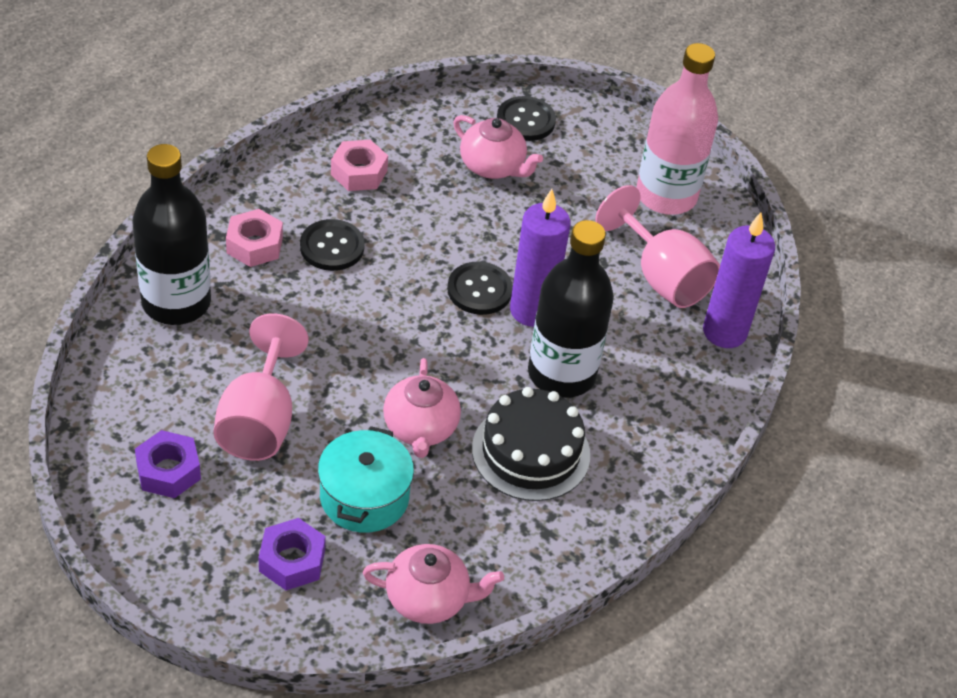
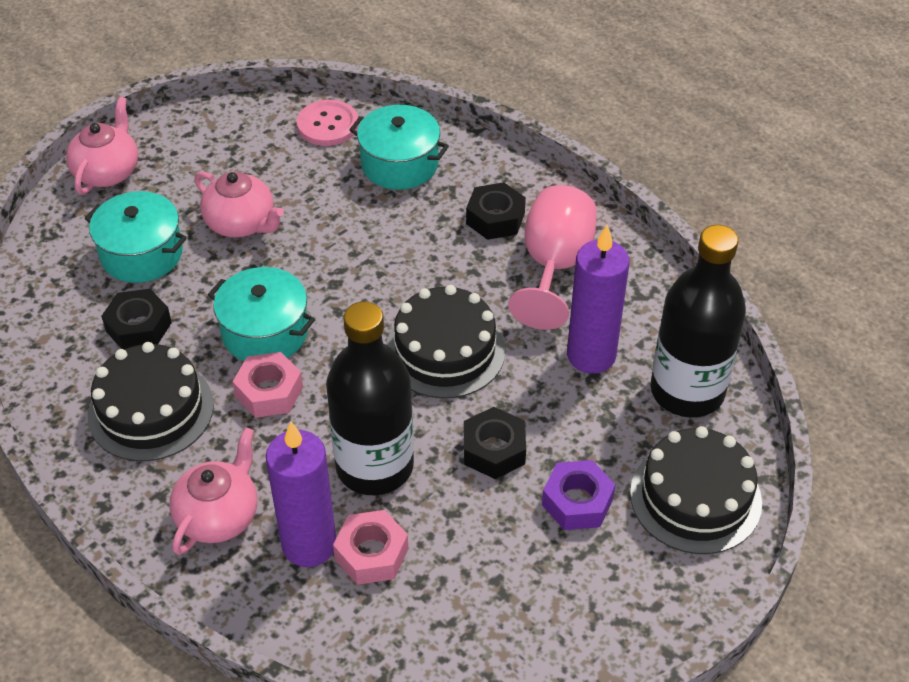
black button: [300,219,365,271] [447,262,513,315] [497,96,556,141] = 3 -> none = 0
black cake: [472,387,590,501] = 1 -> [88,342,214,461] [386,285,505,398] [630,426,762,554] = 3
black nut: none = 0 -> [101,289,172,349] [464,407,526,479] [466,182,526,240] = 3
pink bottle: [636,43,718,215] = 1 -> none = 0
pink button: none = 0 -> [297,100,359,146] = 1
pink goblet: [214,313,308,461] [595,185,720,308] = 2 -> [508,185,597,330] = 1
purple nut: [135,430,201,498] [258,518,326,590] = 2 -> [542,460,616,530] = 1
turquoise pot: [318,426,414,533] = 1 -> [85,191,187,283] [208,267,315,361] [349,105,449,190] = 3

